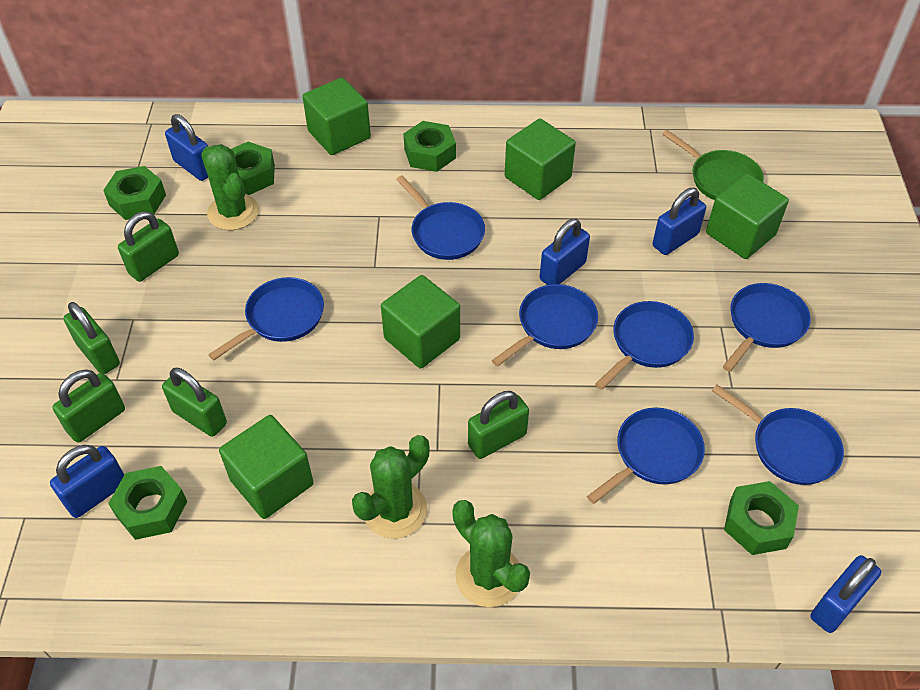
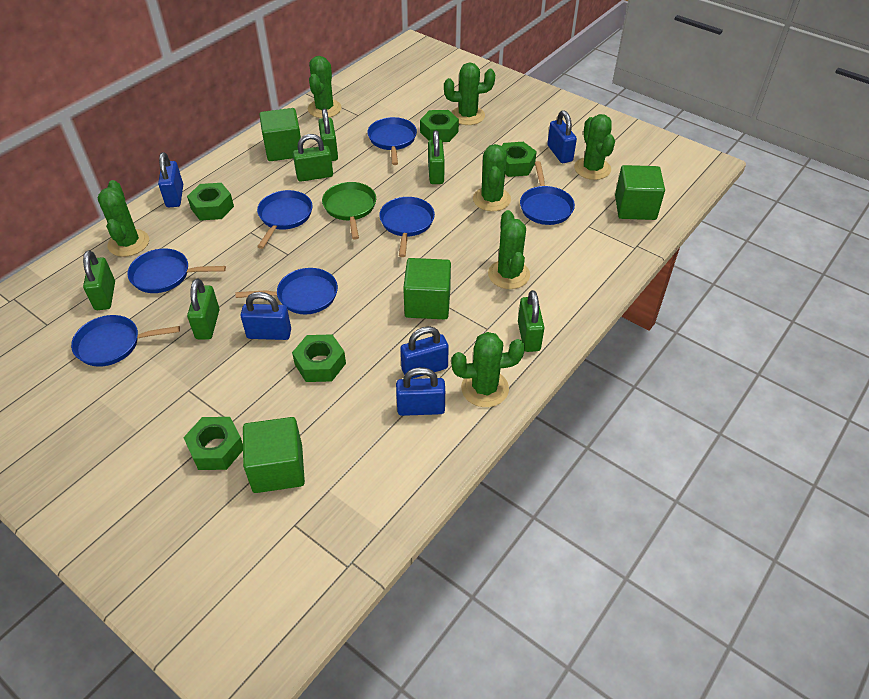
green cactus: [201,144,259,230] [352,435,430,539] [452,500,530,607] = 3 -> [97,180,149,257] [308,56,341,118] [444,62,495,125] [451,332,525,407] [473,144,511,211] [488,210,530,289] [574,114,615,180] = 7
green cube: [219,415,313,519] [302,77,371,155] [381,275,460,368] [505,119,576,200] [706,173,789,259] = 5 -> [243,417,305,493] [259,108,301,161] [403,258,451,319] [615,165,665,220] = 4
green padlock: [52,370,125,443] [63,302,120,374] [118,211,179,282] [162,368,227,437] [468,391,529,459] = 5 -> [83,250,115,310] [187,279,219,340] [293,134,333,182] [318,109,338,161] [428,130,445,184] [518,290,544,352] = 6

